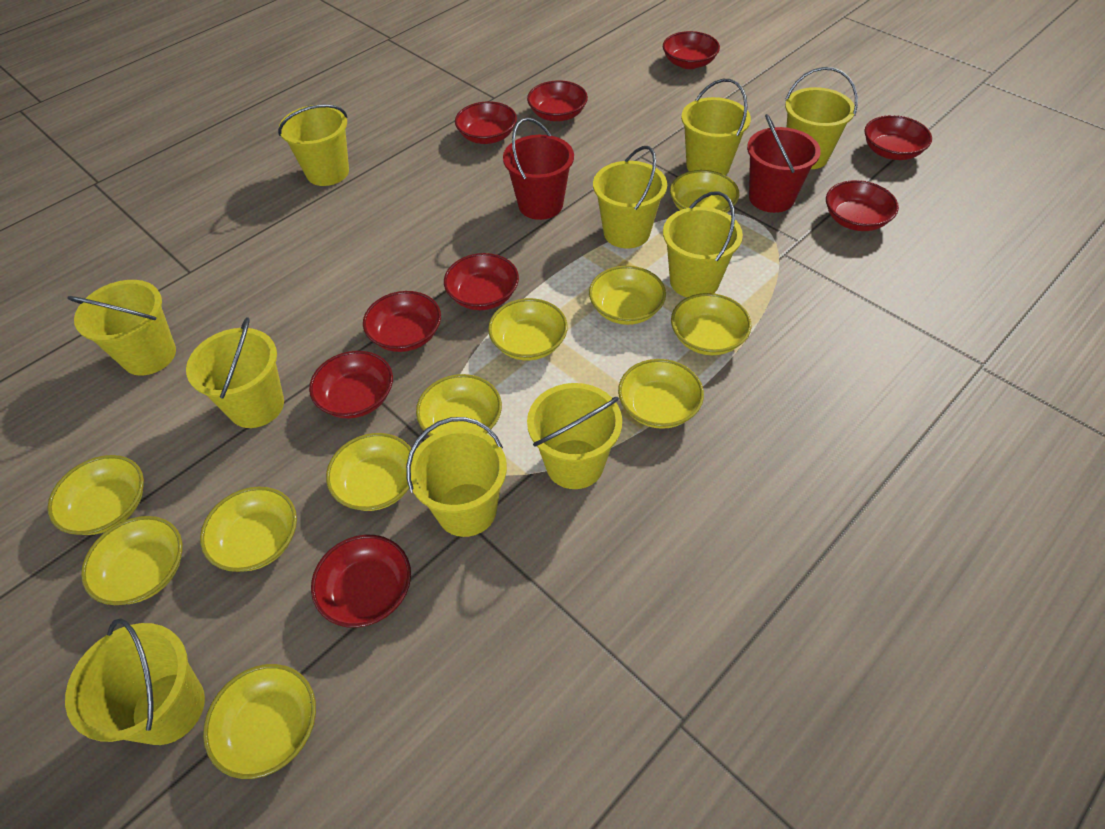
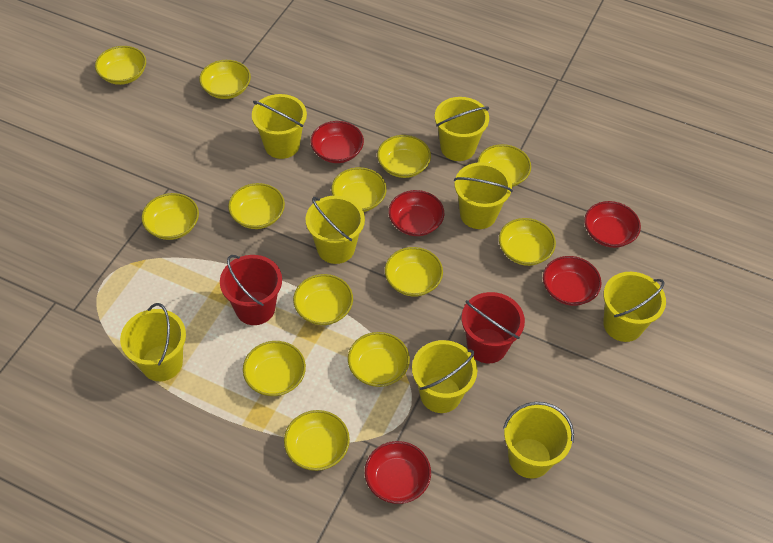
red bowl: [309,351,393,419] [311,535,411,628] [363,291,441,352] [444,253,519,310] [455,101,517,144] [527,80,588,122] [663,31,720,69] [826,180,899,231] [864,115,932,160] = 9 -> [310,121,364,163] [365,441,431,504] [388,190,444,236] [543,256,602,306] [584,201,641,248] = 5
yellow bowl: [47,455,144,535] [81,516,182,605] [200,487,297,572] [203,664,316,779] [326,433,411,511] [416,374,502,436] [488,298,568,361] [589,266,666,325] [618,359,704,429] [670,170,739,213] [671,293,751,355] = 11 -> [95,46,146,85] [142,193,199,240] [199,60,251,99] [228,183,285,229] [243,341,306,396] [284,410,350,471] [293,274,353,325] [331,167,387,212] [348,332,410,387] [377,135,431,178] [385,247,443,297] [477,144,531,187] [499,218,556,266] = 13
yellow bucket: [65,618,205,745] [67,280,176,376] [186,317,284,428] [278,104,349,186] [406,417,507,537] [527,383,622,489] [593,146,667,248] [663,191,743,297] [681,79,751,175] [785,67,858,169] = 10 -> [120,303,186,381] [252,94,307,159] [305,196,365,264] [412,340,478,413] [435,97,489,161] [454,162,513,229] [503,402,574,479] [603,272,666,342] = 8

